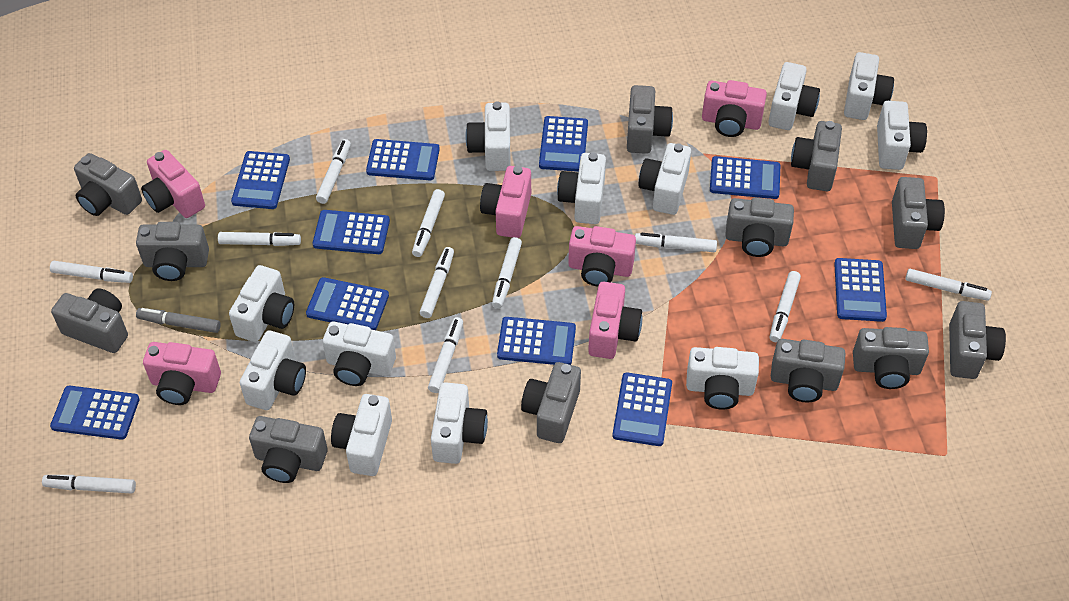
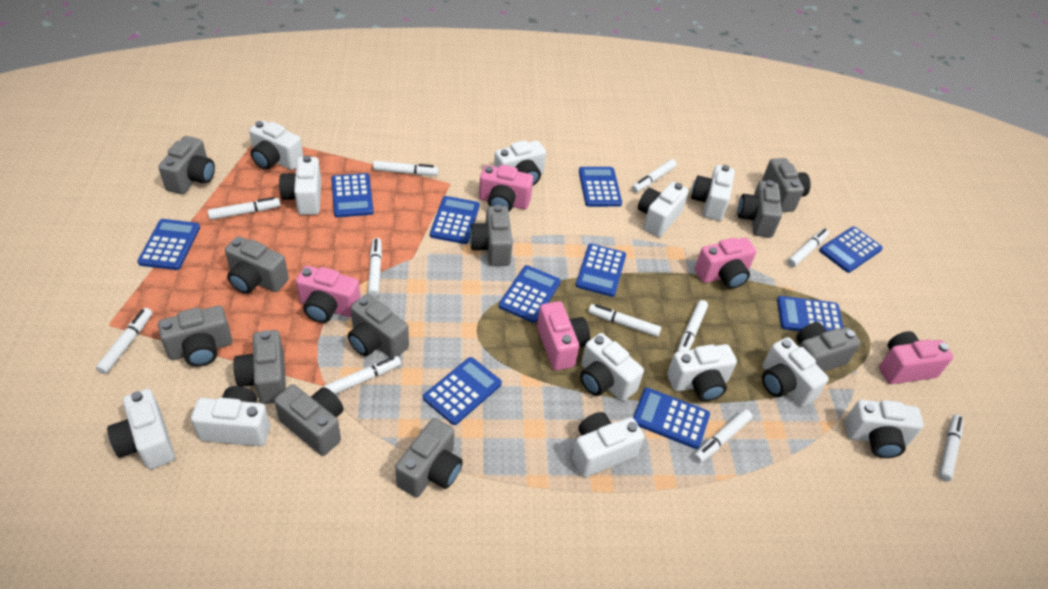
grey camera: [51,288,128,353] [74,153,142,216] [136,222,209,281] [249,416,328,483] [521,362,581,443] [627,85,673,154] [725,198,794,257] [771,339,846,403] [791,121,842,191] [853,327,929,389] [892,177,945,249] [949,301,1006,379] = 12 -> [158,136,215,194] [158,305,232,366] [225,236,289,294] [233,330,286,404] [274,384,344,456] [348,294,409,358] [395,418,463,497] [470,205,513,266] [737,180,782,238] [762,158,811,212] [796,322,861,372] = 11
grey marker: [136,308,221,333] = 1 -> none = 0
pink camera: [141,150,205,218] [143,342,221,405] [480,166,531,238] [568,226,636,286] [588,282,642,359] [702,80,767,137] = 6 -> [296,266,361,323] [479,165,533,211] [537,301,590,370] [695,238,757,289] [879,331,953,384] = 5

